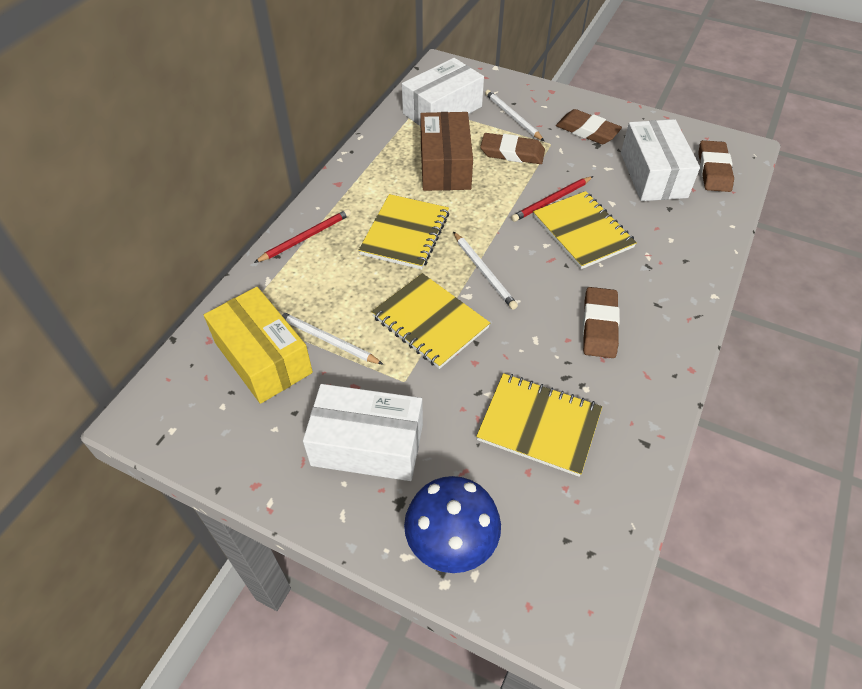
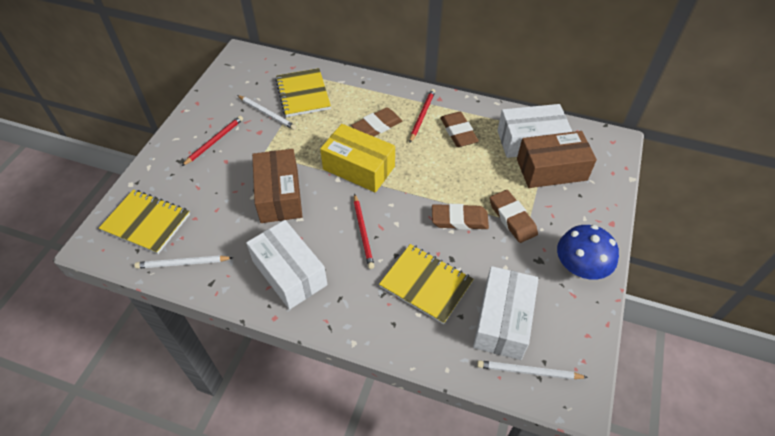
brown box: [420,112,473,191] = 1 -> [252,149,302,223] [517,131,597,188] = 2
red pencil: [254,209,351,263] [511,176,593,222] = 2 -> [182,116,243,166] [354,193,374,269] [410,89,435,143] = 3
yellow notebook: [358,194,449,270] [372,273,490,369] [476,373,602,477] [533,191,637,269] = 4 -> [99,190,190,254] [275,68,331,117] [379,244,474,324] = 3

